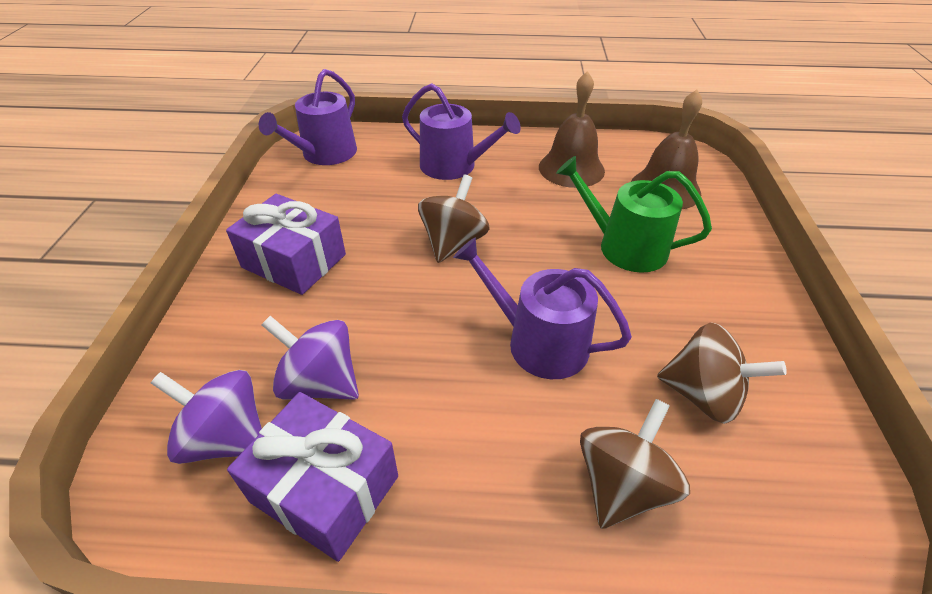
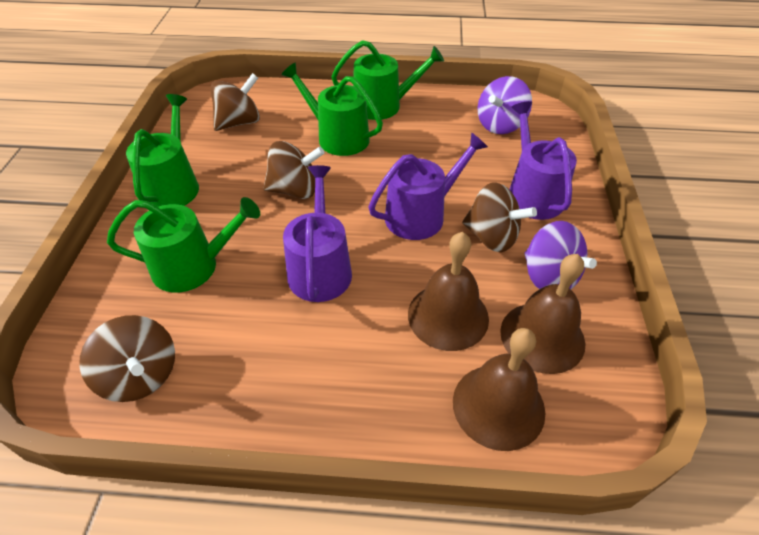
brown bell: [539,71,605,188] [631,90,702,209] = 2 -> [408,232,489,351] [453,328,545,451] [500,254,585,374] = 3
brown spinning top: [418,175,490,263] [580,399,690,529] [657,323,787,424] = 3 -> [79,315,175,402] [211,73,260,131] [264,141,325,199] [462,182,537,252] = 4
green watering can: [556,156,712,273] = 1 -> [107,197,260,293] [126,94,199,207] [282,62,383,156] [331,40,444,120] = 4
purple gift: [226,194,346,295] [227,392,398,562] = 2 -> none = 0

